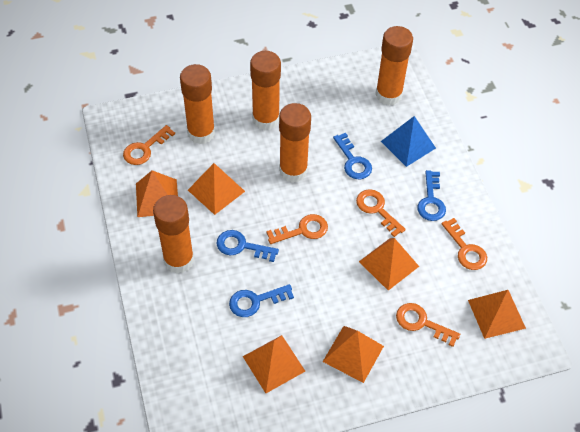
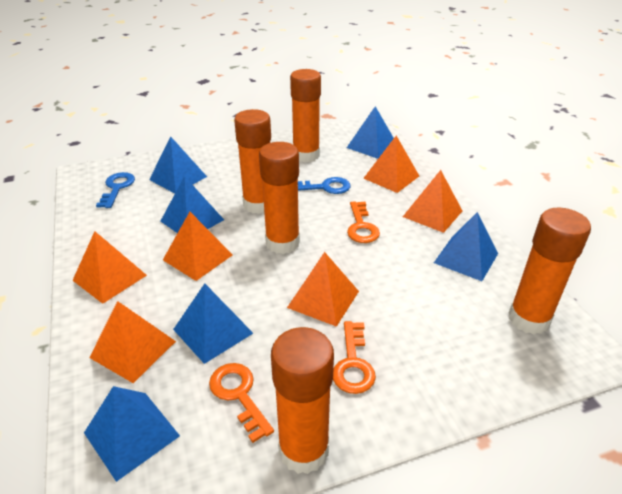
blue key: [217,230,279,262] [229,284,294,317] [333,133,372,179] [417,170,446,221] = 4 -> [96,172,135,208] [298,177,350,194] = 2
blue pyramid: [381,116,436,167] = 1 -> [84,386,180,482] [149,136,207,193] [160,176,224,233] [173,283,253,364] [347,106,394,159] [434,212,498,281] = 6
orange key: [123,125,175,165] [266,214,328,244] [356,189,406,237] [396,303,460,347] [442,218,487,270] = 5 -> [209,363,274,443] [333,321,376,394] [347,201,380,243] = 3

